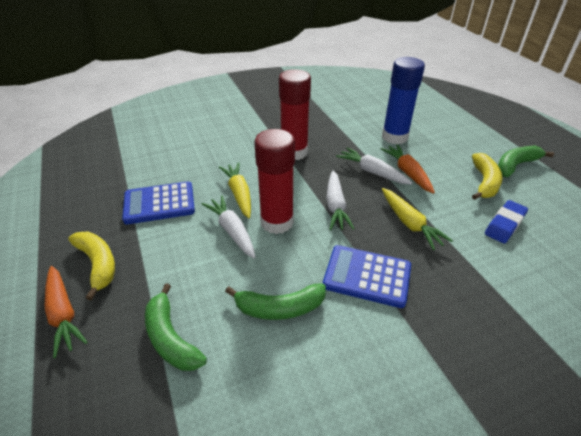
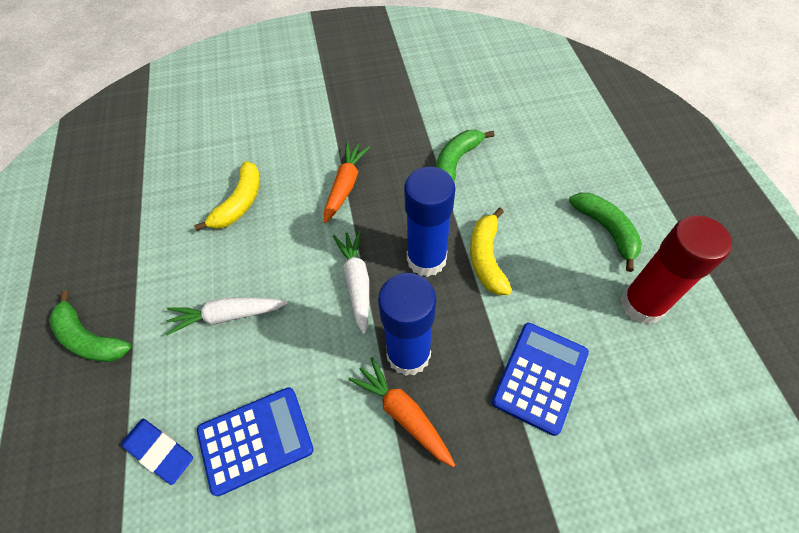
blue glue stick: [382,57,425,144] = 1 -> [378,273,436,376] [404,167,455,277] = 2
red glue stick: [254,129,295,234] [279,69,311,160] = 2 -> [620,215,732,324] = 1
white carrot: [202,196,255,258] [326,171,354,230] [336,147,413,185] = 3 -> [166,297,288,335] [333,230,369,334] = 2
yellow carrot: [219,163,251,219] [382,188,453,250] = 2 -> none = 0

